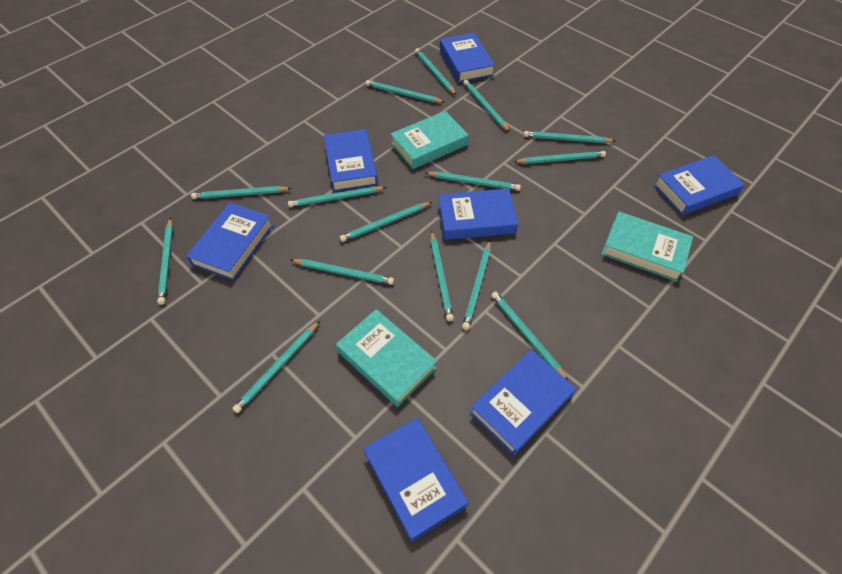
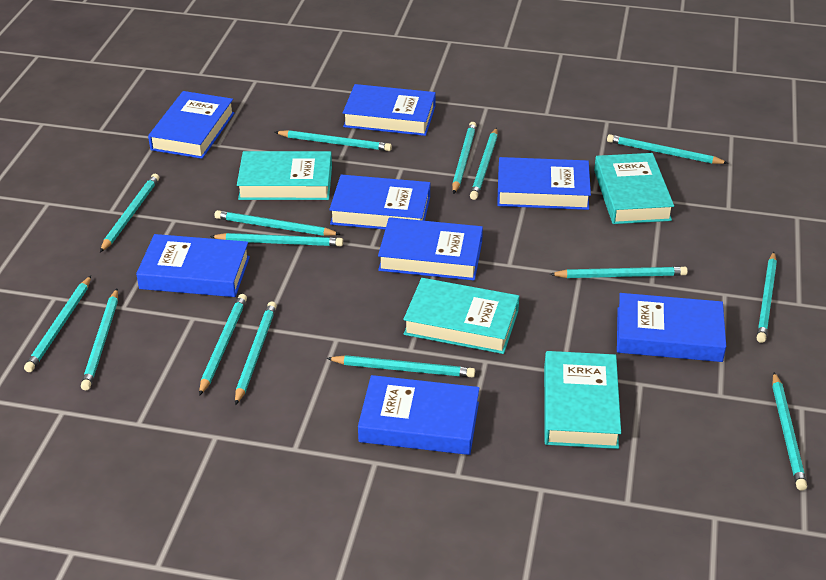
blue book: [186,202,273,281] [324,129,378,192] [363,417,469,542] [438,189,519,240] [440,33,495,83] [470,349,576,455] [654,155,745,215] = 7 -> [136,234,250,297] [148,91,235,159] [329,175,430,230] [343,84,436,136] [358,375,479,455] [378,217,483,280] [497,157,591,210] [617,293,726,362] = 8
turquoise book: [336,309,437,407] [391,111,469,169] [601,211,693,282] = 3 -> [237,151,332,200] [403,278,519,354] [544,351,621,449] [594,153,674,224] = 4

